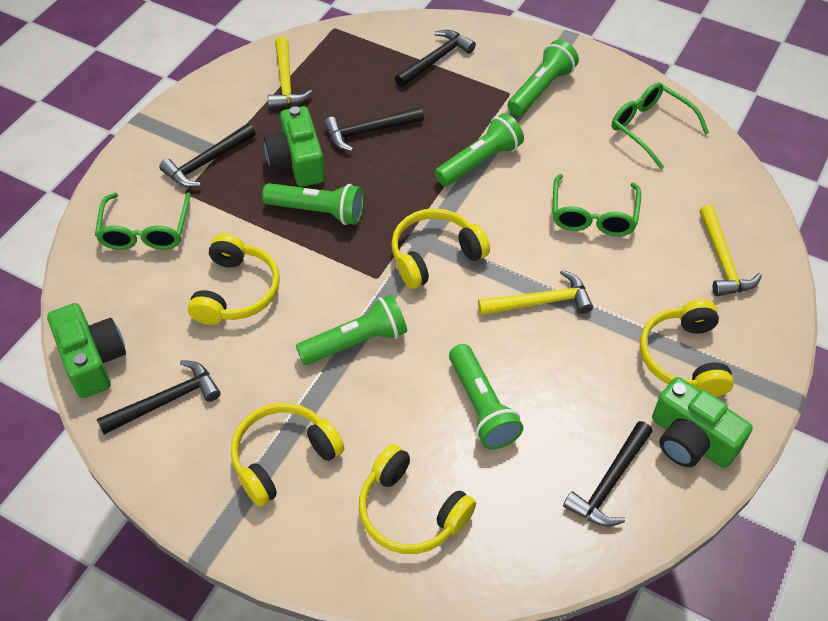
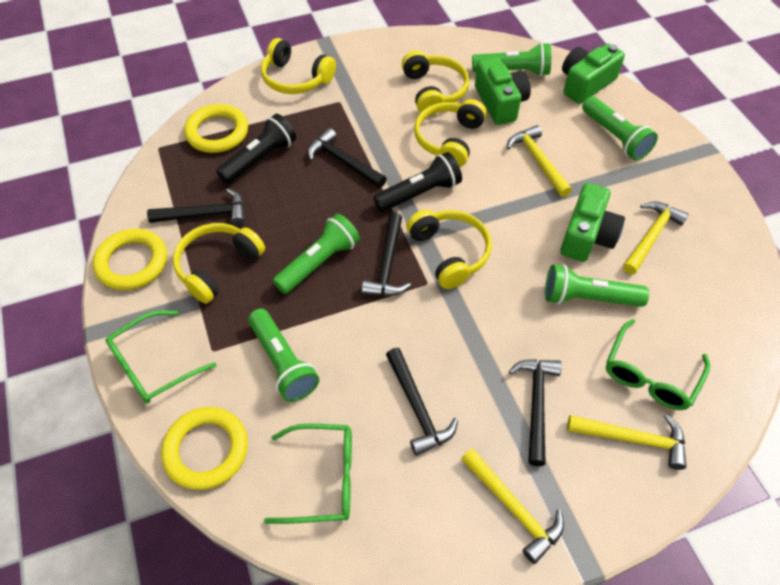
black flashlight: none = 0 -> [216,114,296,184] [373,152,462,212] = 2
yellow hammer: [268,37,312,109] [478,270,593,315] [699,205,762,296] = 3 -> [461,448,564,564] [507,125,572,197] [567,414,687,470] [623,202,689,275] = 4
yellow ring: none = 0 -> [93,229,167,290] [161,407,248,490] [184,104,248,153] = 3

